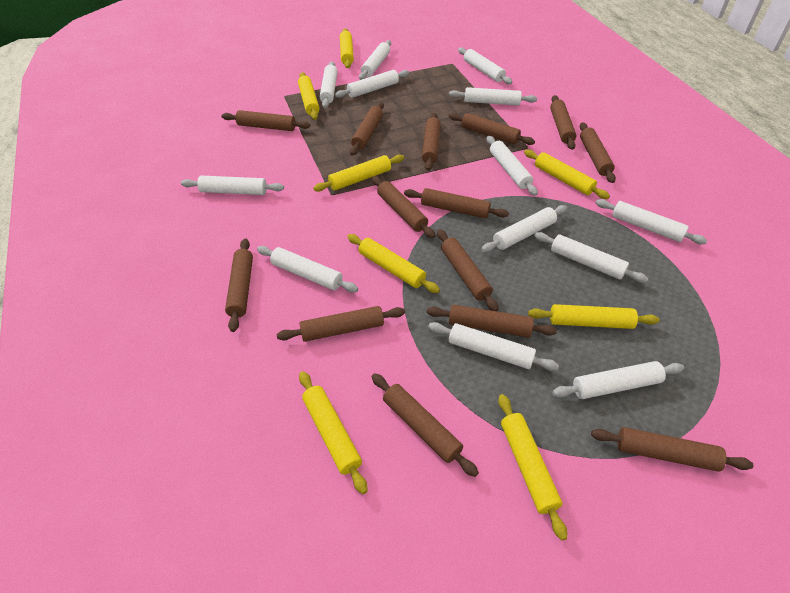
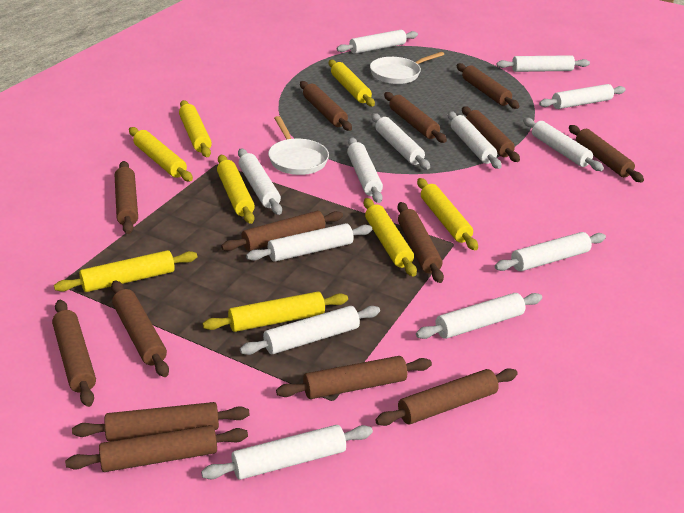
white pan: none = 0 -> [268,116,329,175] [370,52,444,84] = 2

